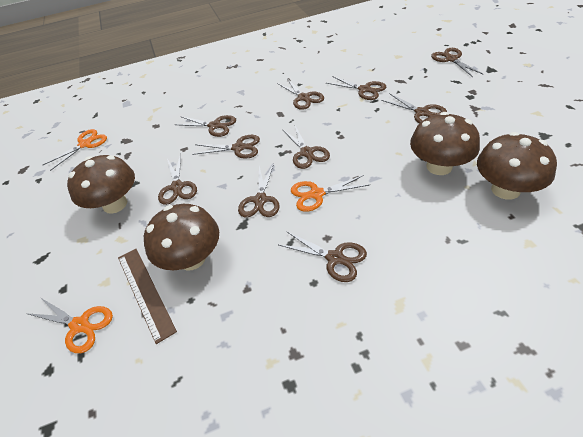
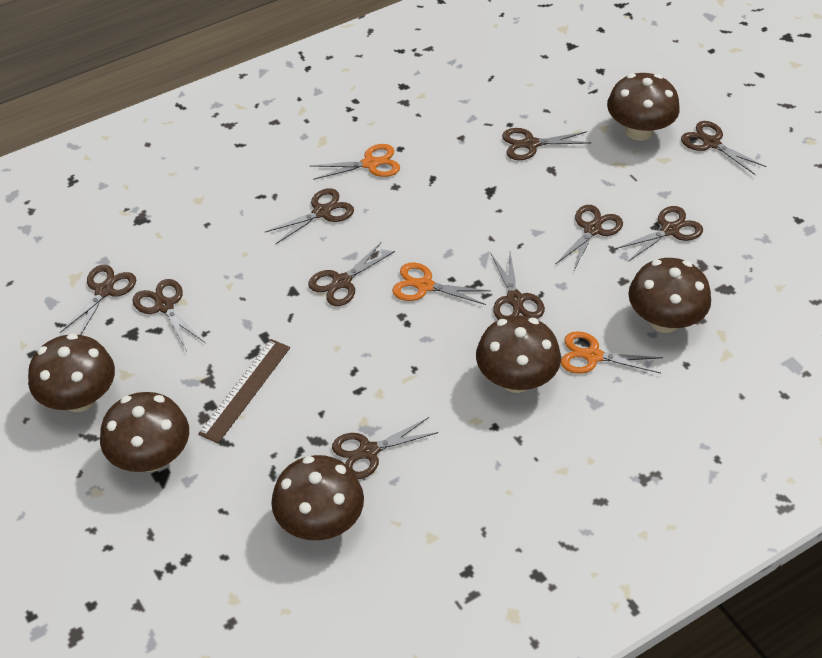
brown mushroom: [67,155,135,214] [144,204,219,270] [410,112,480,175] [477,132,557,200] = 4 -> [28,333,115,412] [100,392,189,472] [271,455,364,540] [476,315,561,393] [607,73,680,141] [628,258,711,333] = 6

